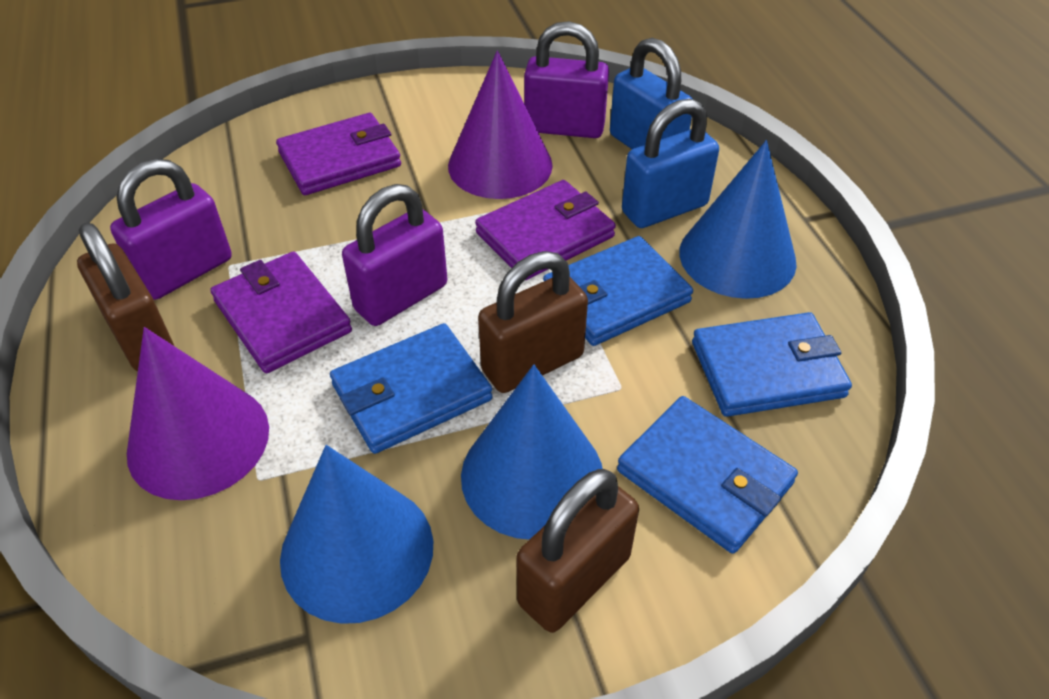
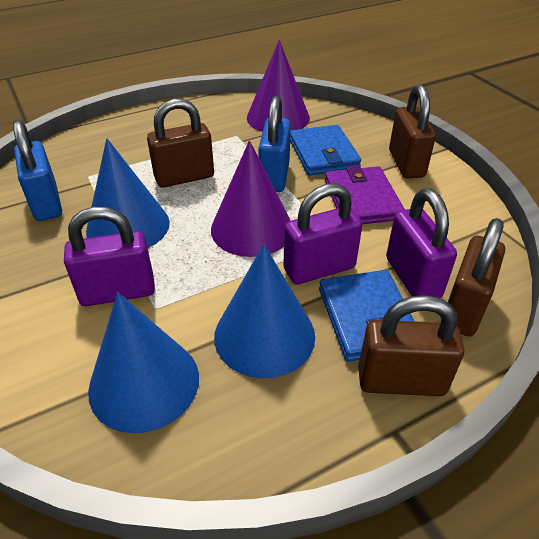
blue wallet: [330,323,493,454] [543,236,693,346] [617,396,798,554] [692,312,852,417] = 4 -> [290,125,361,175] [319,270,415,362] = 2
brown padlock: [77,223,174,372] [478,251,588,393] [516,469,639,633] = 3 -> [147,98,214,188] [359,295,464,396] [389,84,436,179] [448,218,505,337] = 4
purple wallet: [210,251,352,373] [276,113,401,195] [475,180,616,280] = 3 -> [325,165,405,224] = 1

